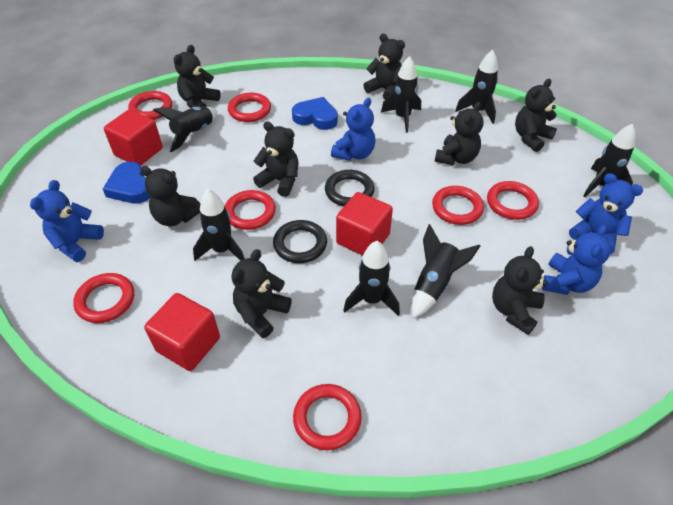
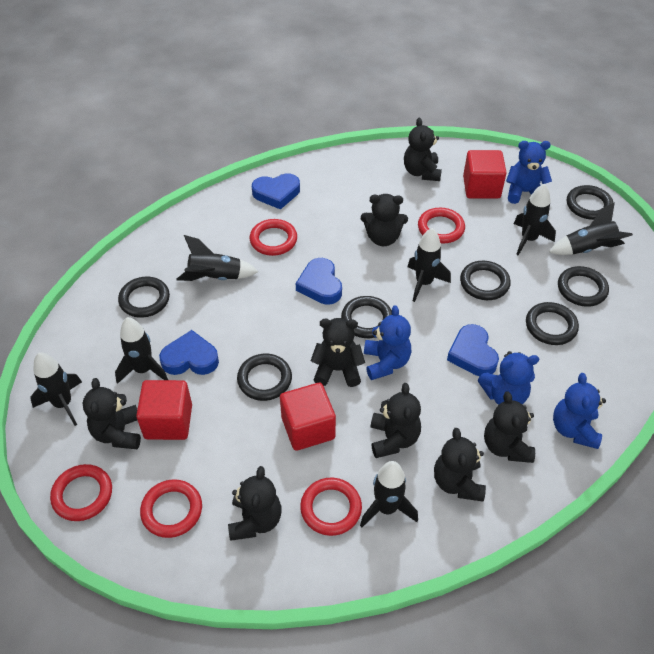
black ring: [273,220,327,263] [325,170,375,206] = 2 -> [118,277,170,318] [237,354,292,401] [341,296,392,338] [460,261,511,300] [526,302,579,345] [558,266,609,307] [567,185,613,220] = 7
blue heart: [103,162,150,204] [292,97,338,130] = 2 -> [159,330,219,375] [252,173,300,210] [296,258,342,305] [447,324,499,376] = 4
red ring: [73,273,134,323] [128,91,172,120] [225,190,276,230] [228,92,271,122] [293,384,362,450] [432,186,484,225] [487,181,539,220] = 7 -> [50,464,112,521] [140,479,202,538] [250,219,297,256] [300,478,362,536] [418,208,465,244] = 5

